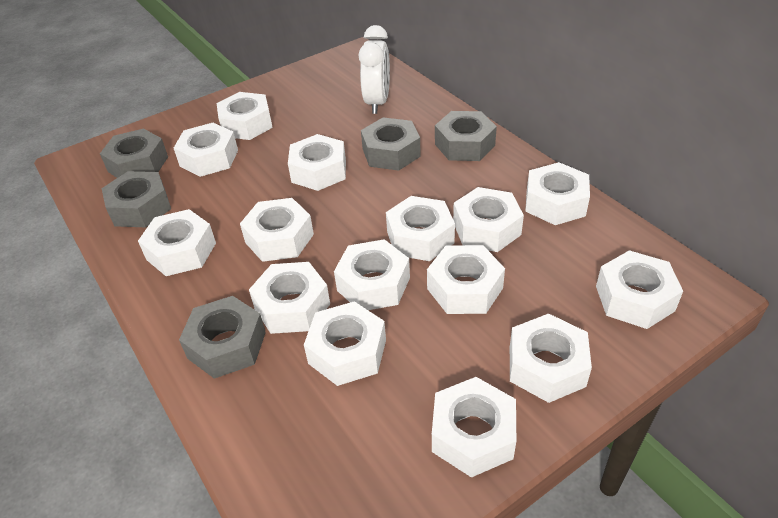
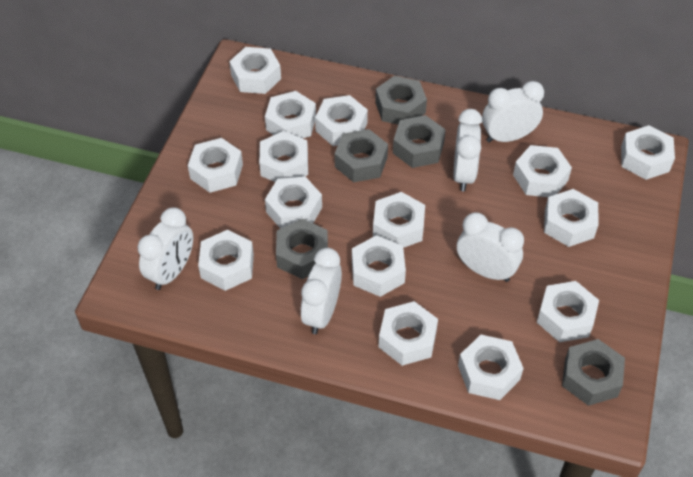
white clock: [359,25,390,114] = 1 -> [138,207,193,290] [301,248,342,334] [453,109,482,191] [457,212,524,282] [482,81,544,143] = 5

